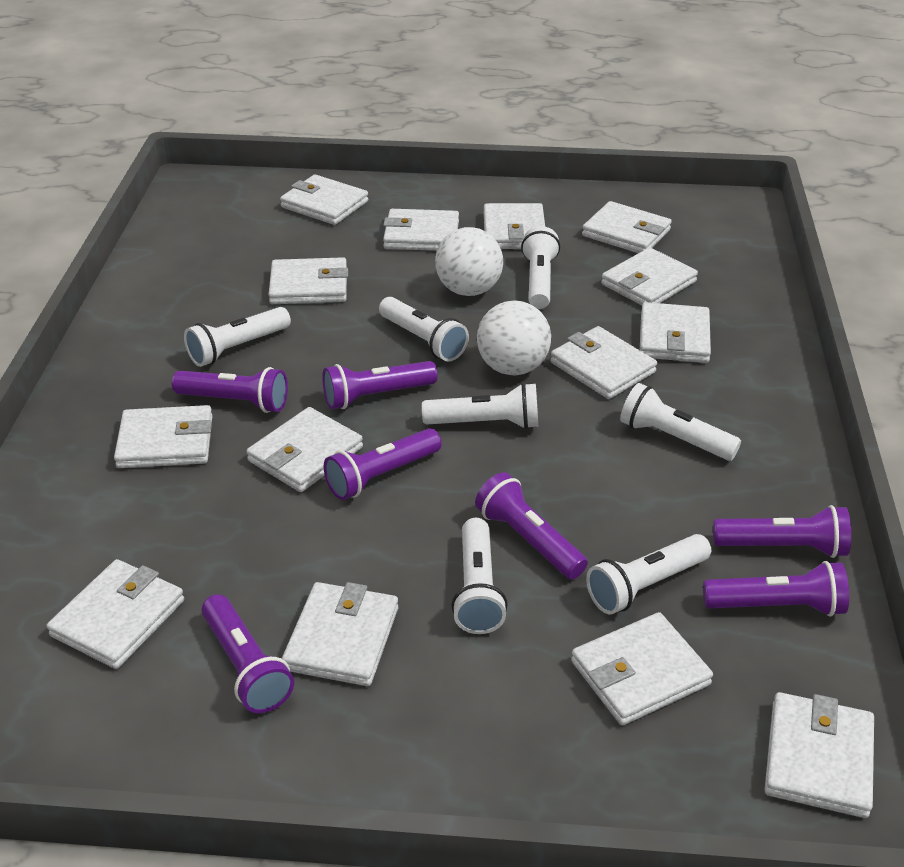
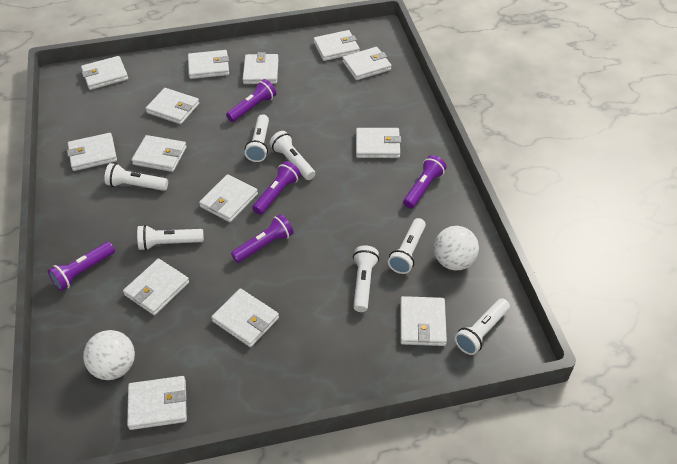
purple flashlight: [172,367,288,413] [202,594,294,713] [322,361,438,409] [324,428,442,500] [475,472,588,579] [703,561,849,617] [713,505,851,558] = 7 -> [48,242,115,291] [226,79,276,122] [231,214,294,263] [252,161,301,215] [403,155,447,209] = 5

